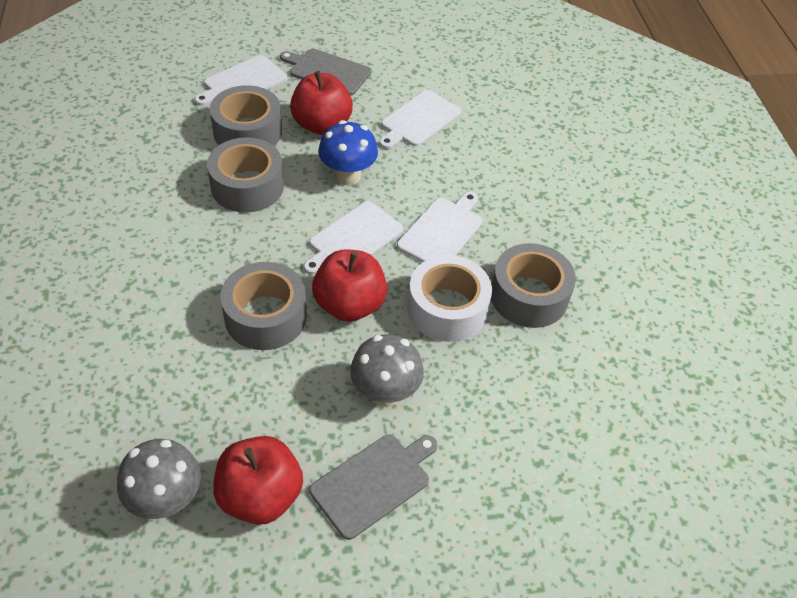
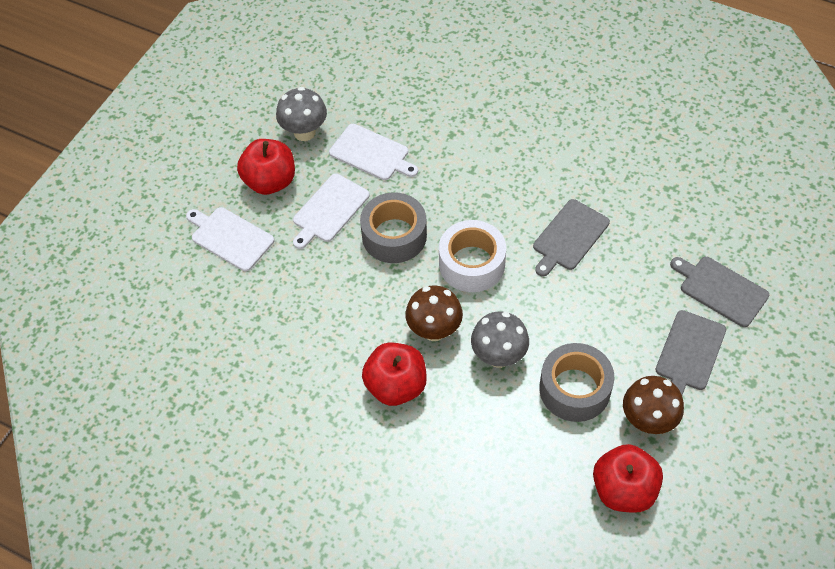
blue mushroom: [318,120,378,185] = 1 -> none = 0
brown mushroom: none = 0 -> [405,285,463,341] [623,376,684,434] = 2
grey cutting board: [280,49,371,96] [309,434,438,540] = 2 -> [533,199,610,276] [655,310,726,395] [670,257,769,327] = 3
grey tape: [207,137,284,213] [210,85,282,146] [220,262,307,350] [491,243,576,328] = 4 -> [360,192,427,263] [539,343,614,422] = 2
white cutting board: [195,55,288,106] [303,201,404,275] [379,90,461,149] [397,192,483,262] = 4 -> [186,207,274,271] [293,174,370,249] [329,124,418,180] = 3

